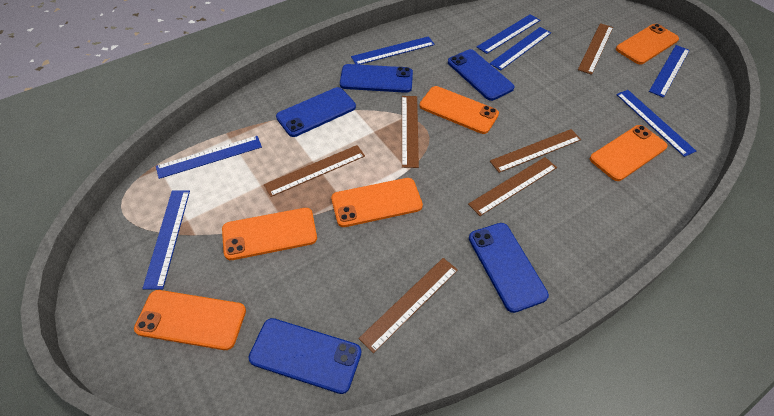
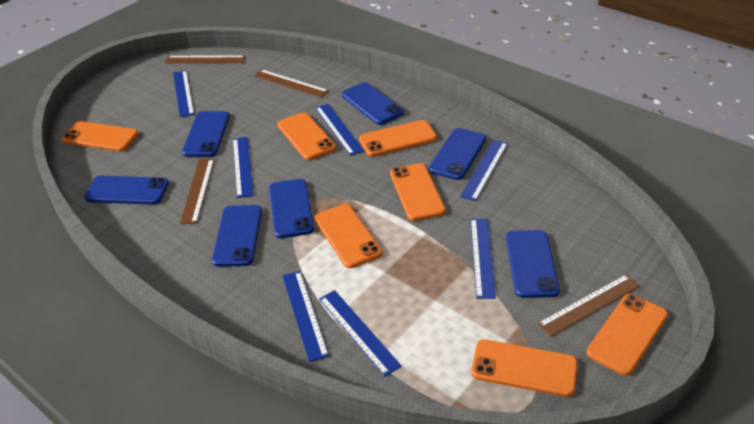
blue phone: [248,318,361,394] [276,87,356,137] [340,64,413,93] [448,49,514,101] [469,223,549,313] = 5 -> [84,176,169,205] [182,111,230,157] [212,205,262,267] [269,179,314,238] [342,82,404,125] [429,128,486,180] [506,230,560,298] = 7
brown ruler: [264,145,365,197] [359,258,458,353] [402,96,419,168] [468,157,557,216] [490,129,581,173] [578,23,613,75] = 6 -> [165,55,245,63] [180,159,214,224] [254,70,329,98] [537,274,640,337] = 4
orange phone: [134,290,246,350] [222,208,317,260] [331,178,423,227] [419,86,499,134] [590,125,668,181] [616,24,679,64] = 6 -> [62,121,138,152] [277,112,336,160] [315,204,382,268] [359,120,437,157] [390,163,446,221] [471,339,578,397] [586,294,668,376] = 7

